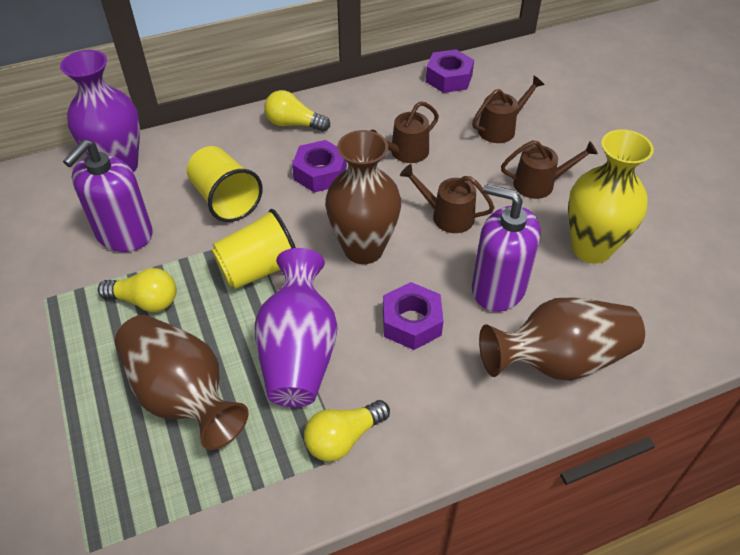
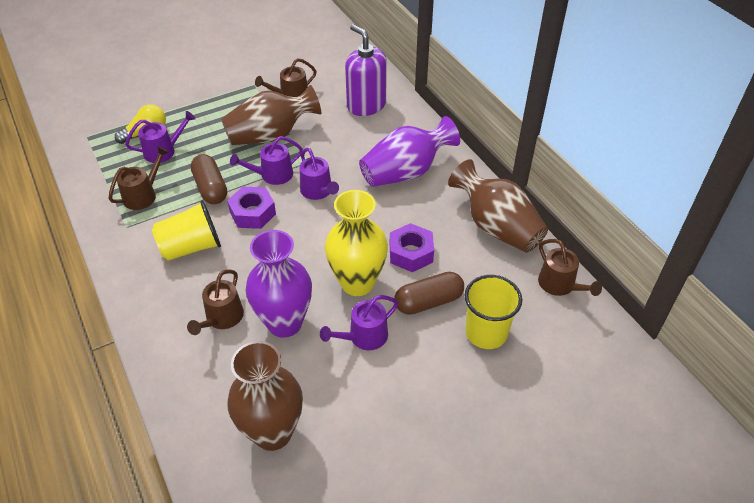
brown capsule: none = 0 -> [191,154,227,204] [394,272,464,315] = 2
purple nut: [292,140,347,192] [383,282,443,350] [426,49,474,93] = 3 -> [227,187,276,229] [390,223,434,272] = 2
purple soap dispenser: [63,140,153,252] [472,184,541,312] = 2 -> [345,24,387,116] = 1
purple watering can: none = 0 -> [125,111,195,163] [230,136,303,185] [300,148,339,200] [320,295,398,350] = 4
yellow light bulb: [98,268,177,312] [264,90,330,132] [304,400,390,461] = 3 -> [115,104,166,144] = 1

